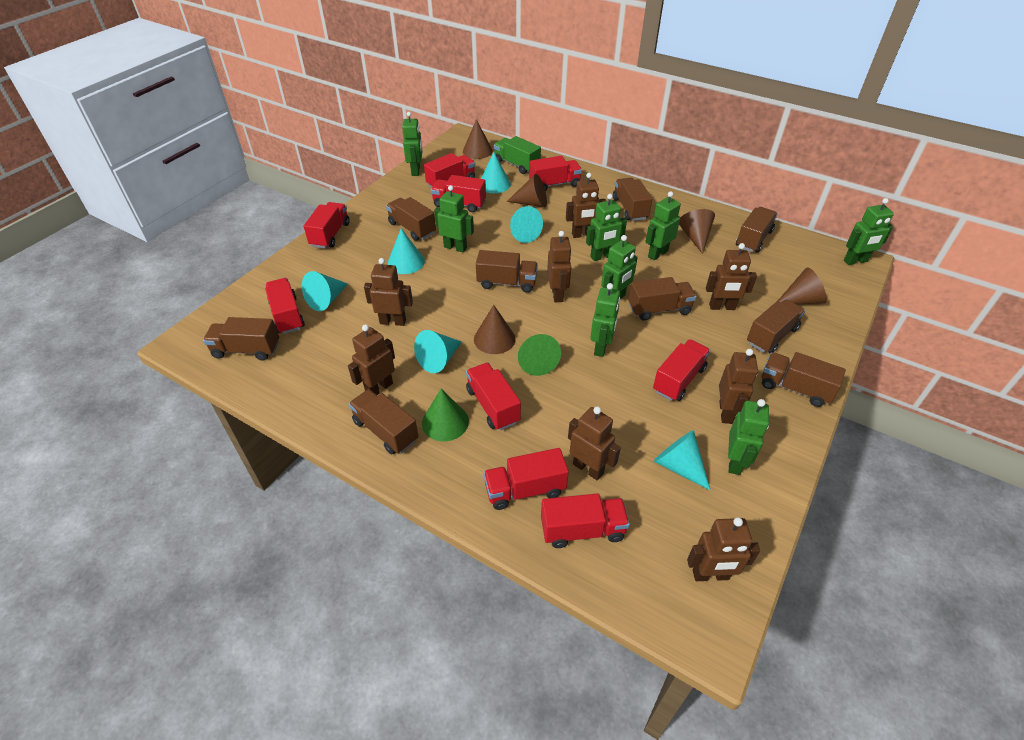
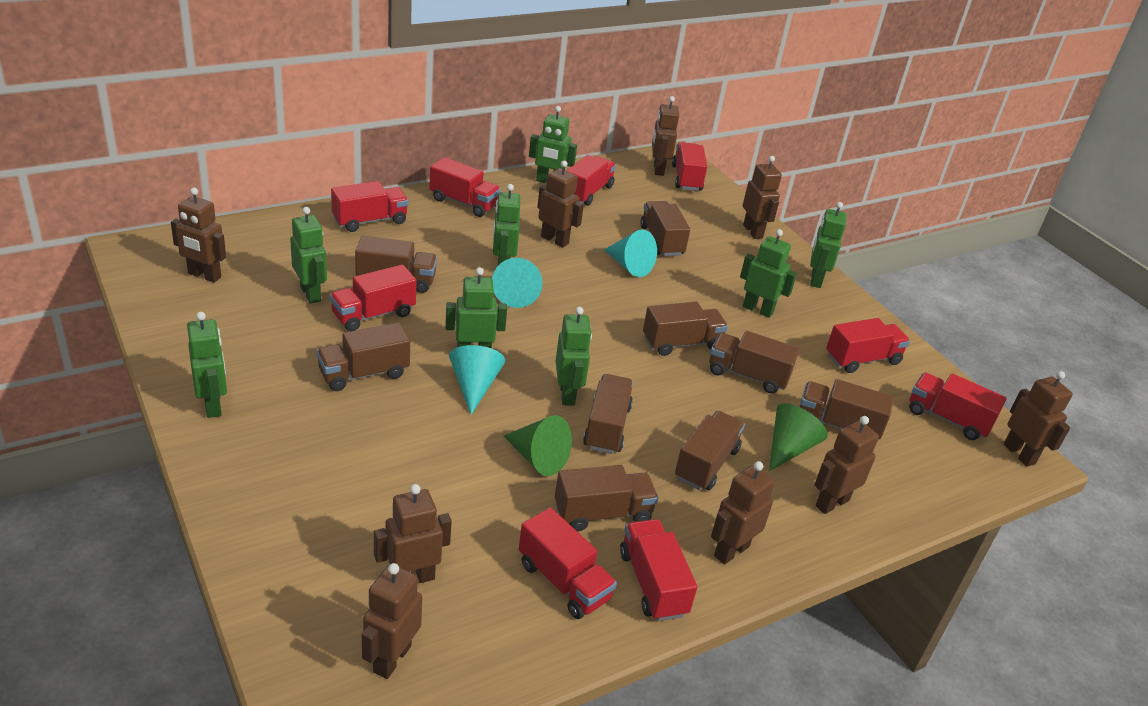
brown cone: [463,119,493,159] [474,305,516,354] [507,174,547,207] [679,209,715,254] [778,267,827,305] = 5 -> none = 0
brown robot: [348,324,395,395] [364,258,413,326] [547,231,572,302] [566,173,606,238] [568,406,621,481] [687,517,760,581] [706,243,757,310] [719,349,758,424] = 8 -> [171,188,226,283] [362,563,422,679] [374,484,452,583] [537,161,584,248] [652,96,679,176] [711,461,775,565] [743,156,782,239] [814,416,879,514] [1004,371,1073,467] = 9
green truck: [494,136,541,174] = 1 -> none = 0
turquoise cone: [302,271,348,311] [388,229,425,274] [414,330,462,373] [481,152,511,193] [510,206,543,243] [654,430,710,490] = 6 -> [449,345,505,415] [492,258,543,308] [604,229,657,277] = 3

